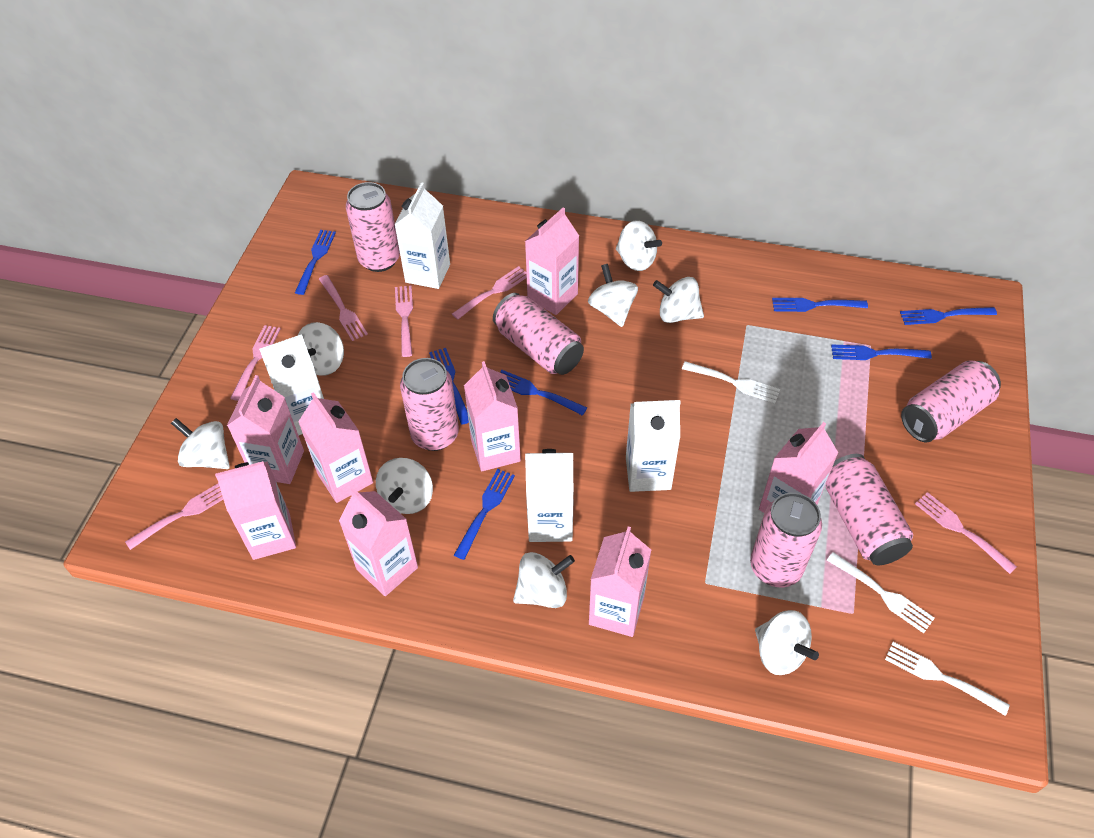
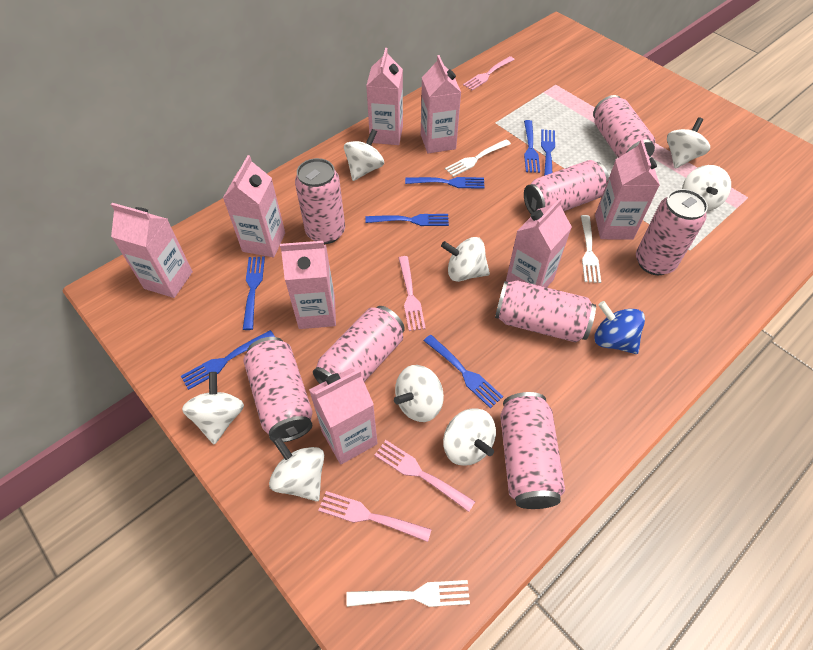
blue spinning top: none = 0 -> [594,301,645,354] = 1
pink can: [346,182,400,272] [400,358,459,451] [493,293,584,375] [750,492,822,587] [826,454,913,565] [901,360,1001,442] = 6 -> [244,337,313,442] [295,158,345,244] [313,306,405,384] [495,280,596,343] [500,392,565,509] [524,160,609,214] [593,95,655,158] [636,189,708,275] = 8
pink fork: [125,483,223,550] [230,325,281,401] [319,275,368,341] [395,286,413,357] [452,266,527,319] [915,492,1017,574] = 6 -> [318,491,432,542] [375,440,475,512] [399,256,426,331] [463,56,515,91] = 4
white carton: [259,334,324,436] [395,182,450,289] [525,449,573,542] [626,400,681,492] = 4 -> none = 0

